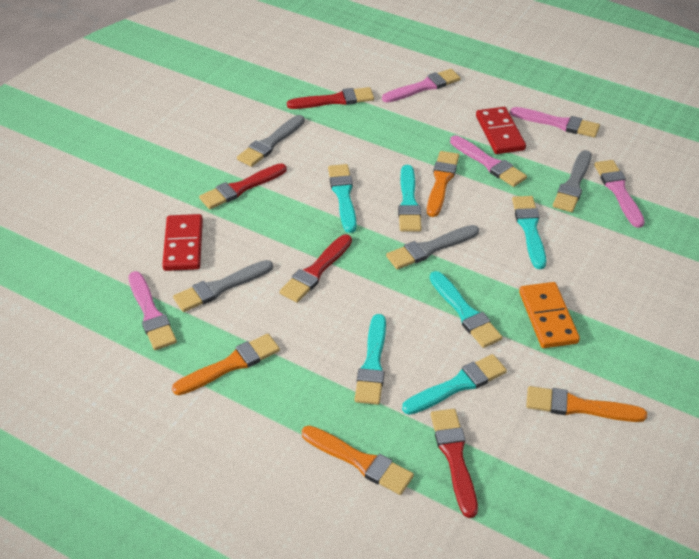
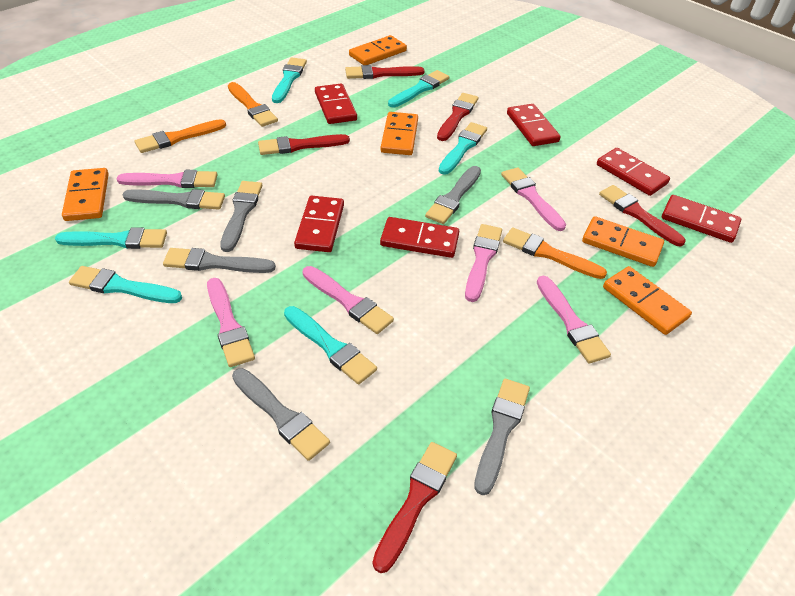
grey brush: [173,260,273,312] [237,115,305,167] [386,225,479,269] [553,150,591,212] = 4 -> [123,189,225,210] [163,248,276,273] [220,181,262,252] [232,368,330,461] [425,166,481,224] [474,379,530,495] = 6
orange brush: [172,334,280,395] [302,426,414,495] [427,151,459,217] [526,386,647,422] = 4 -> [135,119,226,153] [228,82,278,127] [503,227,607,279] = 3
orange domino: [519,282,580,348] = 1 -> [62,168,109,221] [349,35,407,65] [381,112,418,155] [582,216,664,267] [603,266,692,335] = 5
pink brush: [128,271,177,350] [382,69,461,103] [450,135,527,187] [510,107,600,138] [594,160,645,228] = 5 -> [116,170,217,188] [207,278,255,367] [303,266,394,334] [465,224,502,302] [501,167,566,231] [537,276,611,364] = 6
red brush: [199,163,287,209] [280,234,352,303] [287,87,374,109] [431,409,478,518] = 4 -> [258,134,350,155] [345,65,425,79] [373,442,457,573] [437,93,478,141] [599,185,686,246] = 5
red domino: [162,214,203,271] [476,107,526,154] = 2 -> [294,196,344,252] [315,84,357,124] [380,217,459,258] [507,104,561,146] [597,148,670,196] [662,195,741,243] = 6

